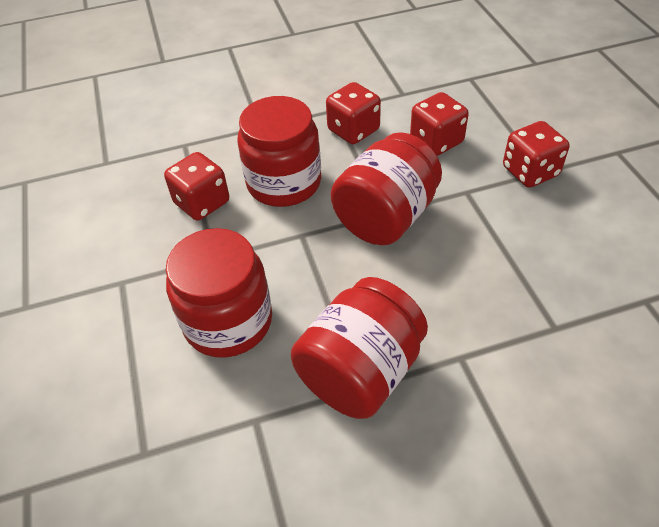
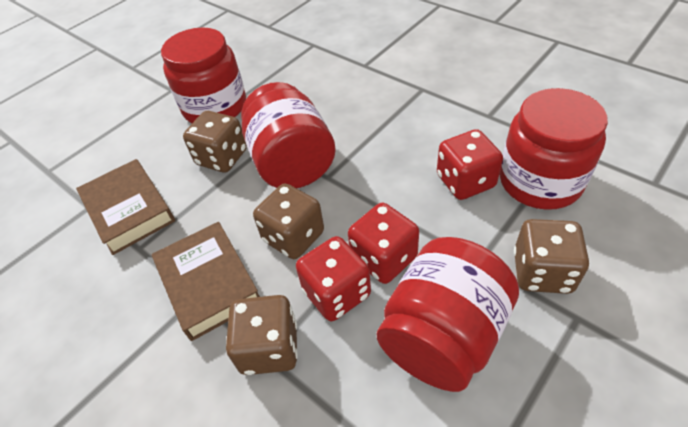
brown book: none = 0 -> [76,159,175,255] [152,222,260,341] = 2
brown dice: none = 0 -> [183,111,247,173] [226,295,298,375] [253,183,324,259] [514,219,589,294] = 4
red dice: [164,152,229,221] [326,82,381,144] [410,92,469,156] [503,121,570,188] = 4 -> [296,236,371,321] [348,203,419,284] [437,129,503,200] = 3

